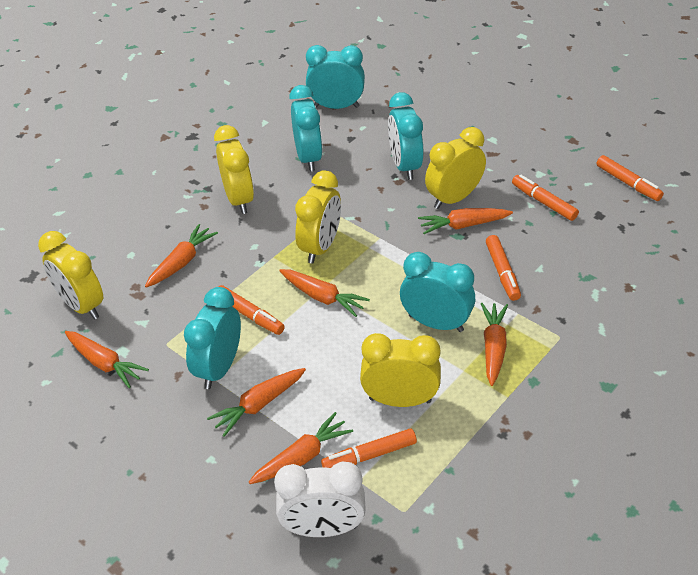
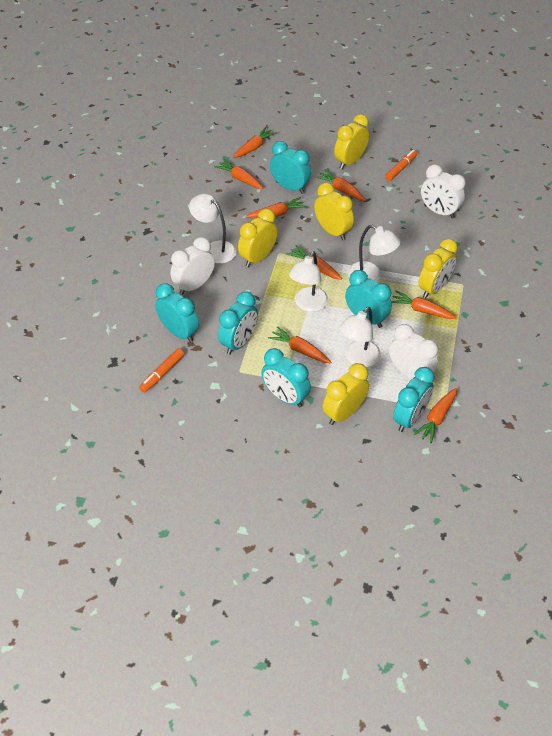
orange carrot: [65,331,149,388] [145,224,218,288] [207,368,306,437] [249,412,353,484] [279,269,370,317] [418,208,513,234] [481,303,508,386] = 7 -> [214,159,263,189] [233,127,277,158] [246,197,306,218] [268,326,331,363] [286,245,342,280] [315,169,366,201] [391,291,457,319] [414,388,457,443] = 8
orange marker: [219,285,285,335] [321,428,417,468] [486,235,521,301] [512,174,579,221] [596,155,664,201] = 5 -> [139,348,184,393] [385,150,418,181] = 2
turquoise clock: [184,287,241,389] [289,85,323,172] [306,45,365,109] [388,92,423,180] [400,252,475,332] = 5 -> [155,283,199,342] [218,291,258,355] [261,348,311,408] [270,141,311,194] [345,270,392,328] [393,367,435,432] = 6
white clock: [274,462,366,537] = 1 -> [170,237,215,295] [389,324,438,379] [421,164,466,218] = 3
white lamp: none = 0 -> [189,193,237,263] [289,251,328,312] [339,307,381,367] [348,225,400,282] = 4

